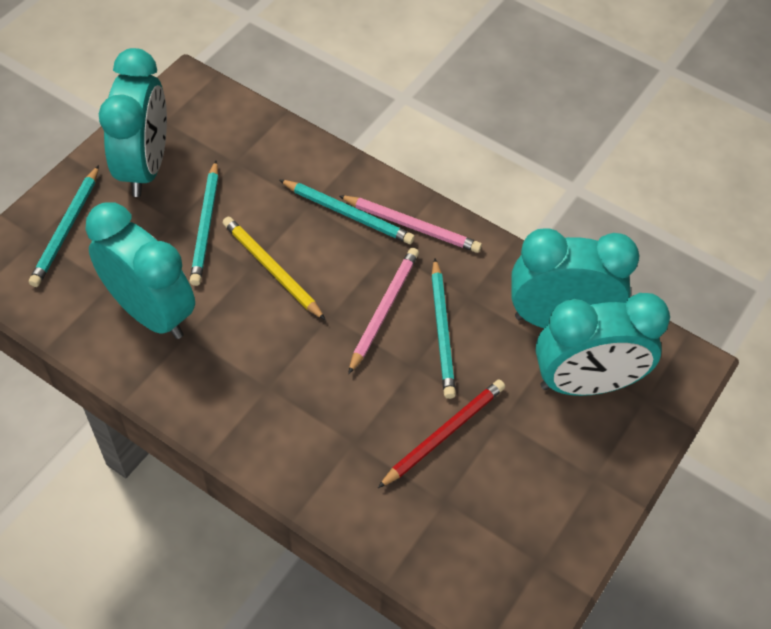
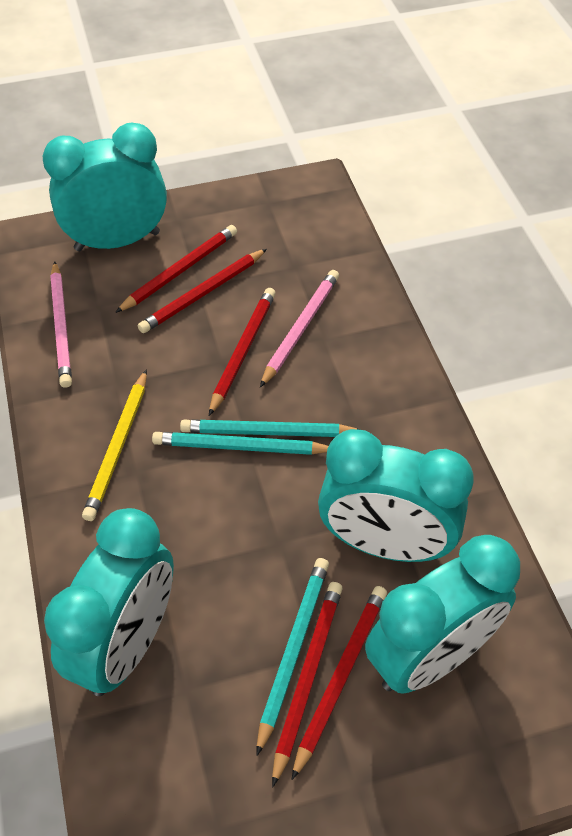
red pencil: [378,380,505,488] = 1 -> [115,225,237,313] [138,249,267,333] [209,288,276,416] [272,582,343,787] [292,586,387,780] = 5
turquoise pencil: [29,165,99,287] [190,161,219,286] [280,180,415,244] [431,259,456,399] = 4 -> [152,432,328,455] [180,419,360,437] [256,558,329,756] = 3

